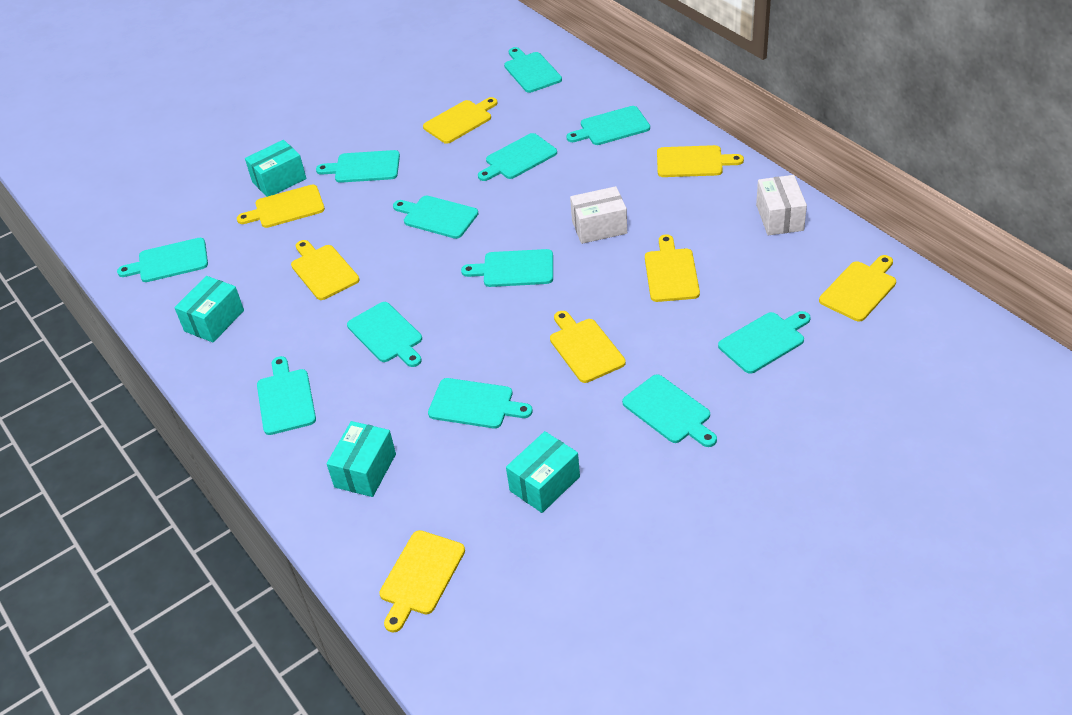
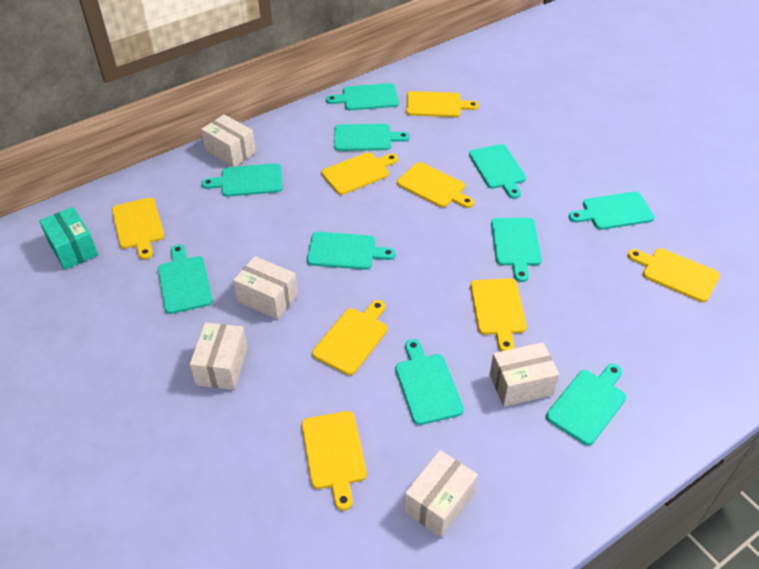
turquoise box: [174,276,244,343] [245,140,306,197] [326,421,396,497] [506,431,580,513] = 4 -> [39,207,98,270] = 1
turquoise cutting board: [117,238,208,282] [257,356,316,435] [316,150,400,183] [347,302,422,367] [393,195,478,239] [428,378,533,428] [461,249,553,287] [478,133,557,181] [504,47,562,93] [566,106,650,145] [622,375,717,447] [718,311,811,374] = 12 -> [158,244,213,314] [202,163,283,197] [307,232,396,270] [326,83,399,110] [334,124,410,151] [395,339,464,425] [469,144,526,199] [491,218,542,282] [546,364,626,445] [569,192,654,230] = 10
white box: [570,186,627,244] [756,175,807,235] = 2 -> [190,322,248,390] [201,114,256,167] [233,256,298,320] [404,450,478,538] [490,342,560,407] = 5

